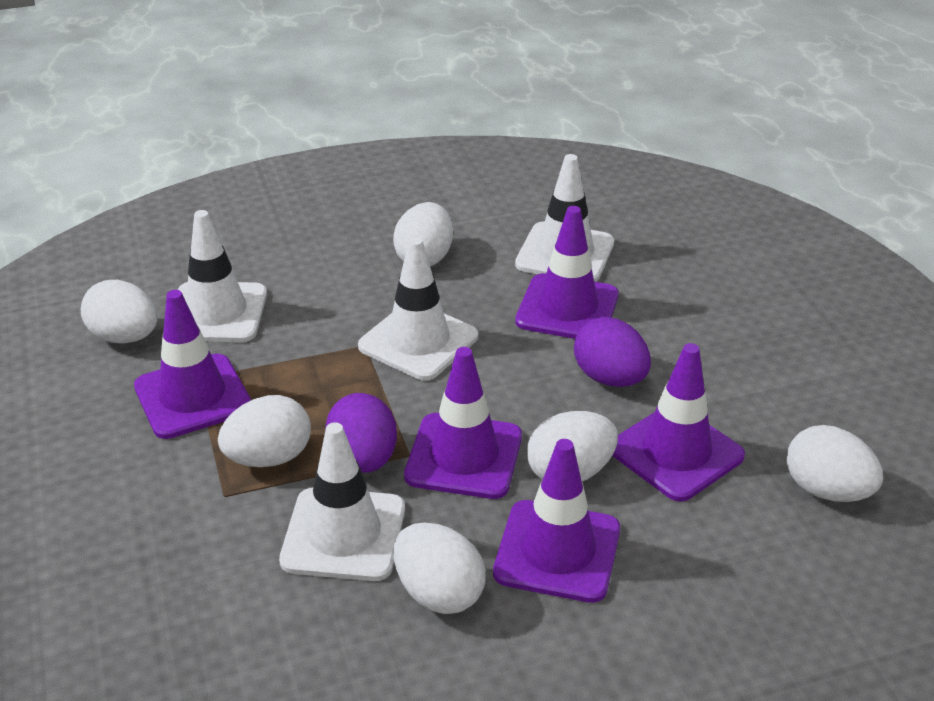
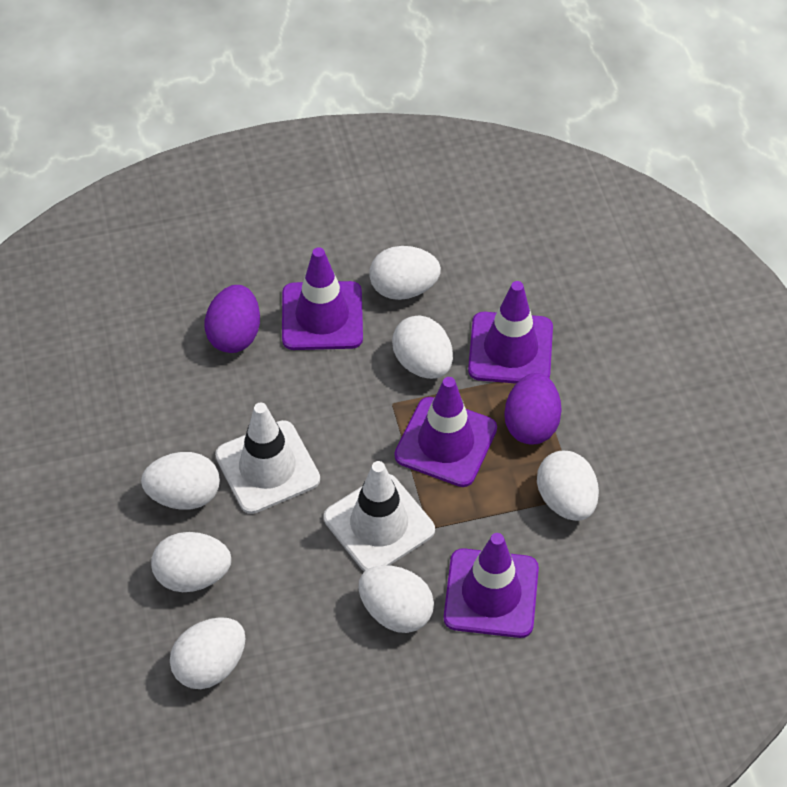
purple traffic cone: [134,290,251,439] [404,347,522,499] [493,439,620,603] [515,206,619,339] [612,343,745,502] = 5 -> [282,247,363,350] [394,377,497,487] [444,533,539,638] [468,281,553,384] = 4
white egg: [81,280,158,344] [218,395,311,467] [393,202,453,266] [394,523,486,614] [527,411,618,482] [787,425,883,502] = 6 -> [141,452,220,510] [151,532,231,592] [170,617,246,689] [358,565,434,633] [369,246,441,300] [392,315,453,379] [537,451,599,521] = 7
white traffic cone: [178,210,267,342] [279,422,405,581] [358,237,478,380] [515,154,614,282] = 4 -> [215,403,320,514] [324,461,435,572] = 2

